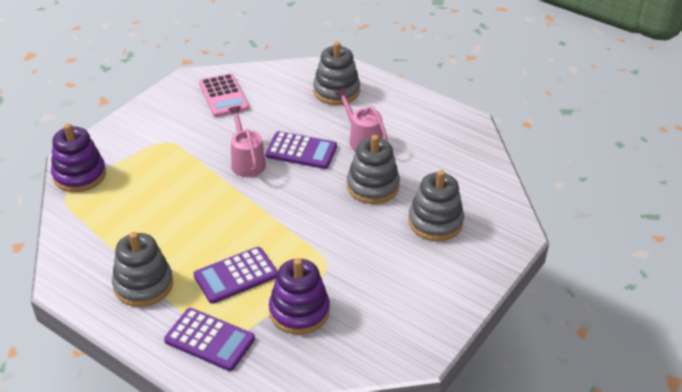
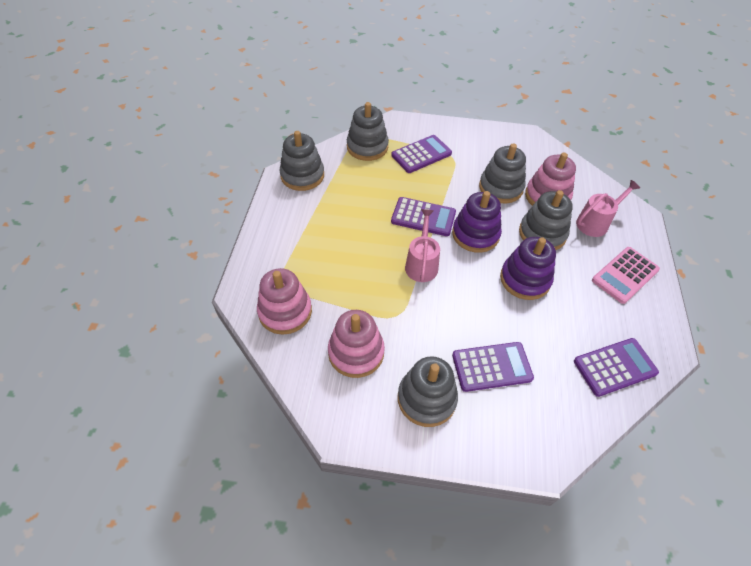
grey stacking toy: [112,232,173,307] [313,42,360,105] [347,135,400,204] [408,170,464,241] = 4 -> [280,131,324,191] [347,102,389,161] [398,356,458,427] [479,144,526,203] [519,190,573,250] = 5
pink stacking toy: none = 0 -> [257,268,312,335] [328,310,385,378] [525,152,576,206] = 3
purple calculator: [164,308,255,371] [193,247,278,304] [265,131,337,169] = 3 -> [391,135,452,173] [391,197,456,236] [452,342,534,392] [574,338,659,397] = 4

